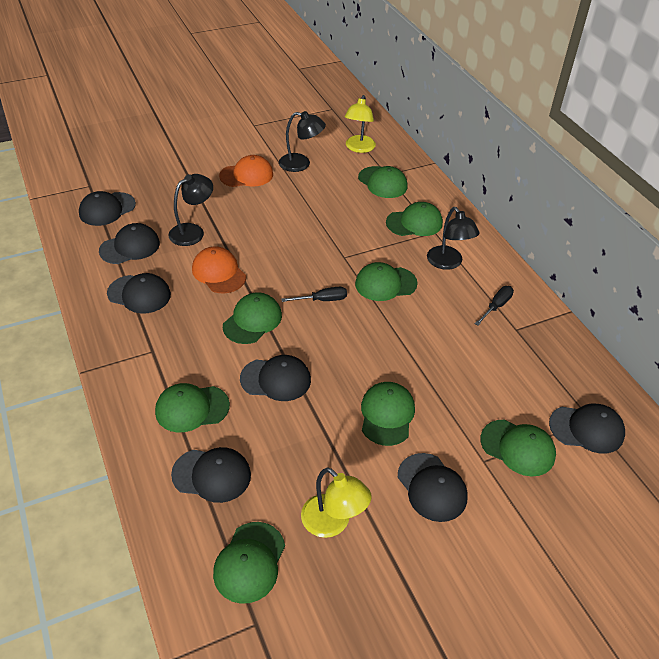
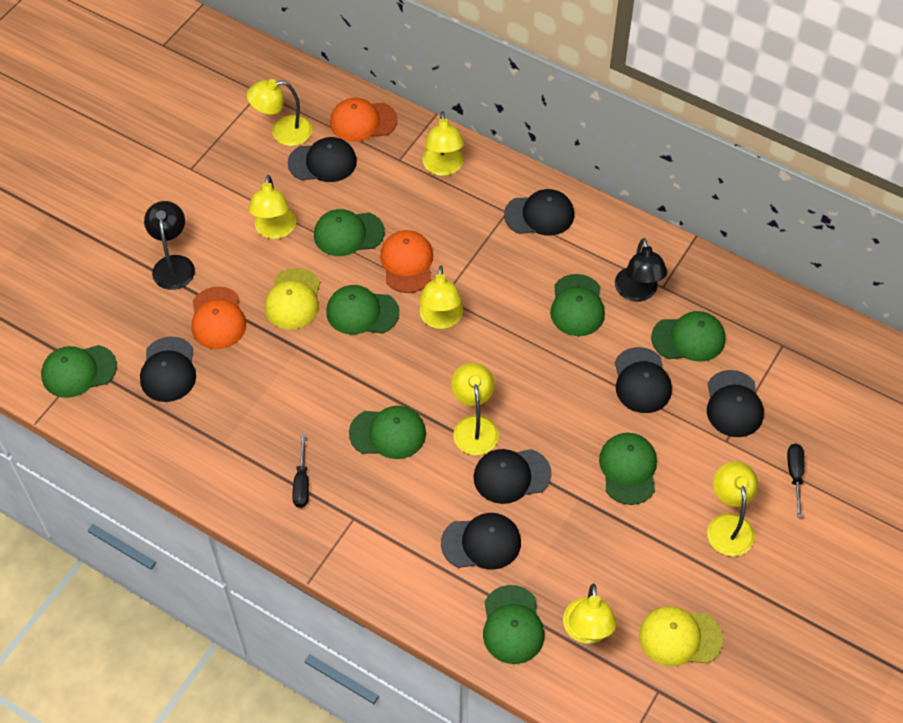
black lamp: [169,174,213,246] [279,111,326,172] [427,207,479,270] = 3 -> [144,201,195,290] [615,238,668,302] = 2
orange cap: [192,246,246,293] [219,155,273,187] = 2 -> [192,287,246,349] [330,98,398,142] [380,230,433,293] = 3
yellow cap: none = 0 -> [264,268,320,330] [639,606,723,667] = 2
yellow lamp: [301,467,372,538] [345,95,376,153] = 2 -> [247,79,312,146] [248,175,296,239] [419,266,463,329] [423,111,464,176] [451,363,499,455] [563,583,617,644] [707,461,758,556] = 7

